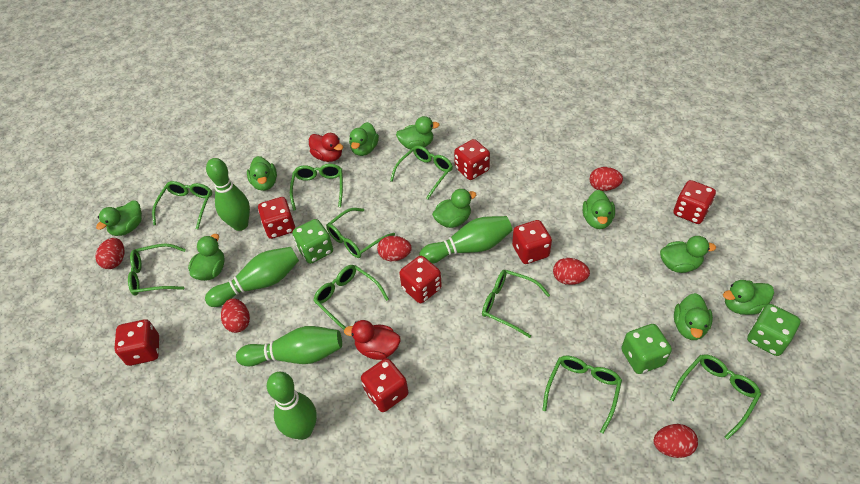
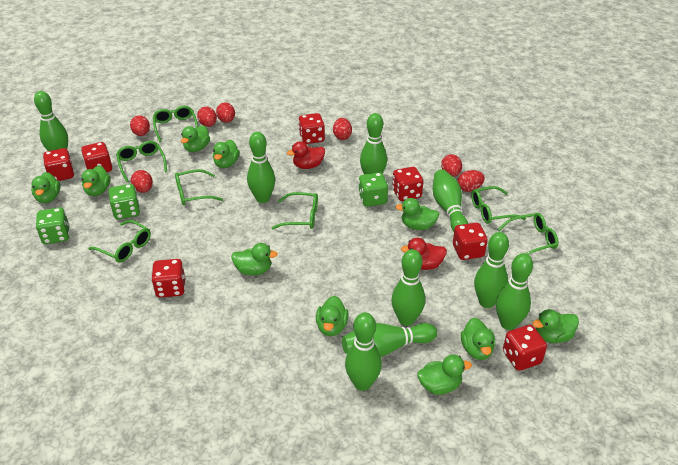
green bowling pin: [205,247,299,307] [206,158,250,231] [236,326,342,366] [267,372,317,440] [419,216,512,264] = 5 -> [34,91,68,151] [247,132,275,203] [342,323,437,357] [345,312,382,391] [360,113,387,174] [391,249,425,326] [433,170,468,231] [474,232,509,308] [496,253,533,330] = 9
green glasses: [128,244,186,296] [152,181,212,229] [290,164,343,211] [313,265,389,330] [326,208,395,258] [390,145,453,199] [482,270,550,338] [542,356,622,434] [670,354,761,440] = 9 -> [88,220,151,262] [116,141,167,182] [153,106,198,142] [175,169,223,206] [271,192,318,229] [471,186,526,224] [498,213,558,255] = 7
red egg: [95,238,125,269] [221,298,250,333] [377,236,412,261] [553,258,590,285] [590,167,623,191] [653,424,698,458] = 6 -> [130,115,150,136] [131,170,153,193] [197,107,217,127] [216,102,235,123] [333,118,352,140] [441,154,462,177] [458,170,485,192] = 7

